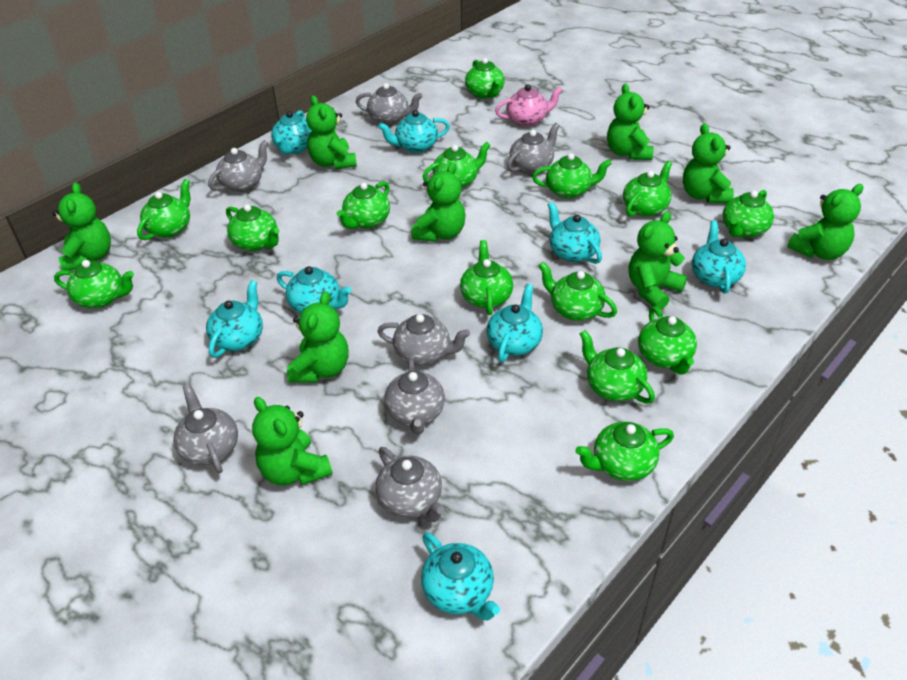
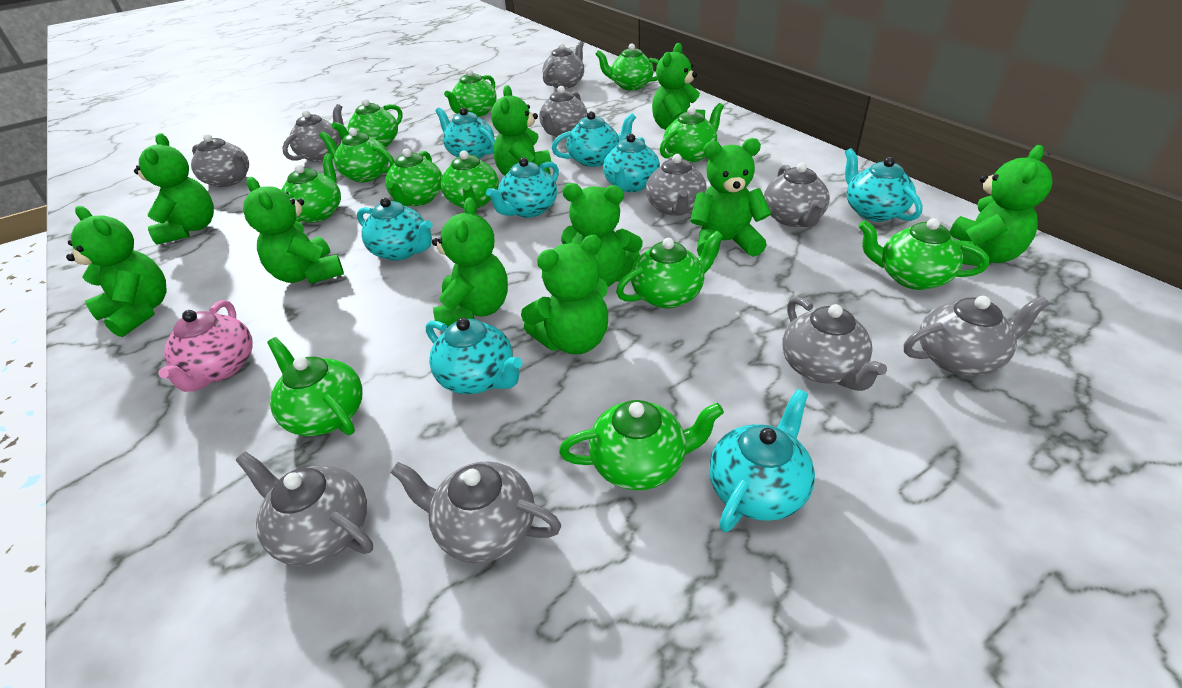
green teapot: [54,260,134,308] [137,179,190,240] [226,204,279,251] [337,181,390,229] [423,142,491,188] [460,240,513,315] [465,58,505,99] [532,153,612,199] [539,262,617,321] [575,422,674,481] [580,330,655,404] [623,161,672,217] [638,306,697,375] [723,190,774,238] = 14 -> [267,337,363,436] [281,153,341,223] [319,128,395,182] [332,99,402,147] [385,148,443,206] [441,151,499,208] [444,69,497,117] [559,400,724,490] [595,44,659,90] [616,231,723,308] [660,103,724,163] [859,218,989,290] = 12
green teddy bear: [52,182,111,271] [252,397,332,486] [287,291,349,383] [306,95,357,169] [411,162,465,242] [607,83,654,160] [629,211,687,310] [683,123,734,203] [787,184,863,260] = 9 -> [66,206,167,337] [134,133,214,245] [243,177,344,284] [432,197,508,330] [491,85,551,176] [521,235,608,355] [561,183,643,287] [652,43,705,130] [690,138,771,257] [950,145,1053,266] = 10
grey teapot: [173,384,238,473] [208,140,268,192] [356,83,423,125] [376,447,444,522] [377,314,470,366] [384,358,445,435] [507,123,560,174] = 7 -> [191,134,249,187] [236,452,373,566] [282,104,344,162] [390,461,561,563] [539,86,588,137] [542,41,584,89] [646,154,707,216] [764,163,830,227] [782,297,887,391] [904,296,1049,376] = 10

